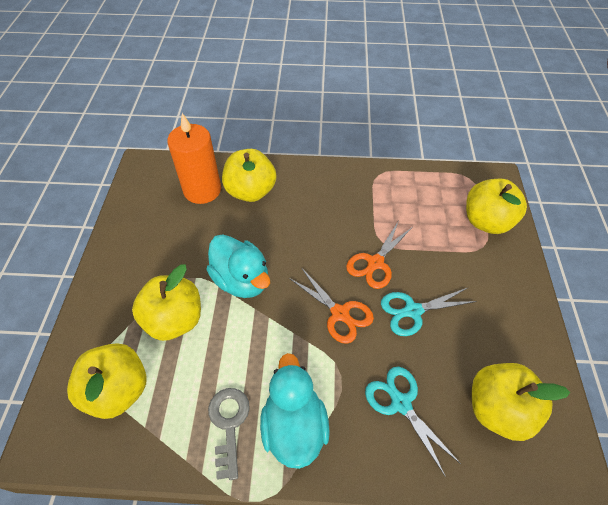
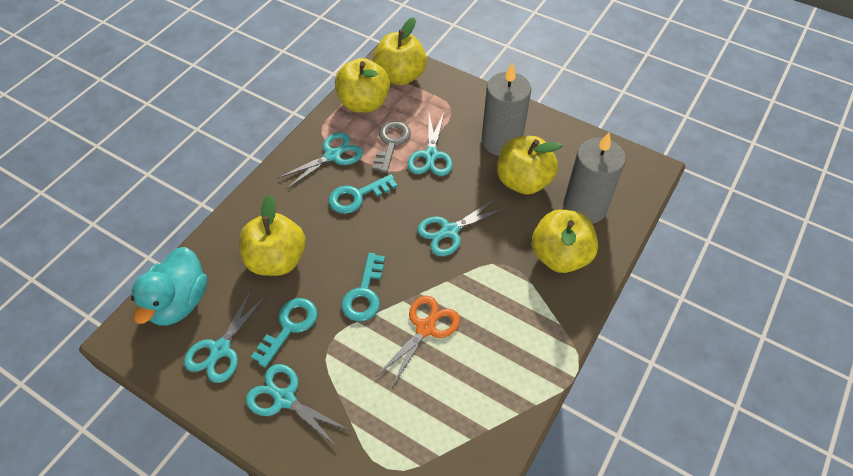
grey candle: none = 0 -> [482,62,531,156] [563,132,626,224] = 2
orange candle: [167,113,221,204] = 1 -> none = 0
orange scissors: [289,269,374,344] [346,222,412,289] = 2 -> [377,296,460,388] = 1
turquoise duck: [206,234,270,298] [260,353,330,469] = 2 -> [131,247,207,326] = 1
turquoise key: none = 0 -> [251,298,318,368] [329,174,398,214] [341,253,385,321] = 3
turquoise scissors: [365,367,461,477] [381,288,477,336] = 2 -> [184,288,267,383] [246,364,351,448] [278,132,363,189] [408,113,453,176] [417,198,507,256] = 5

